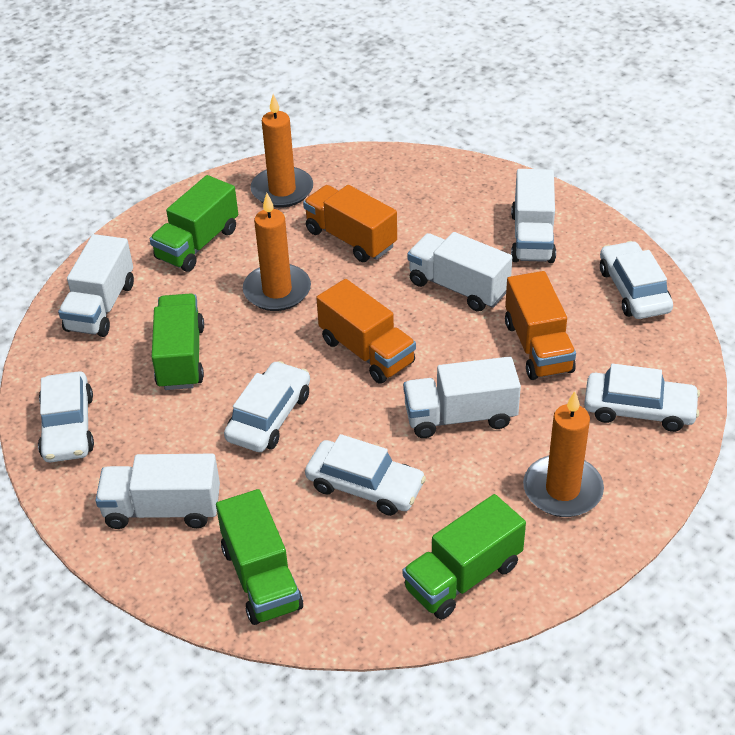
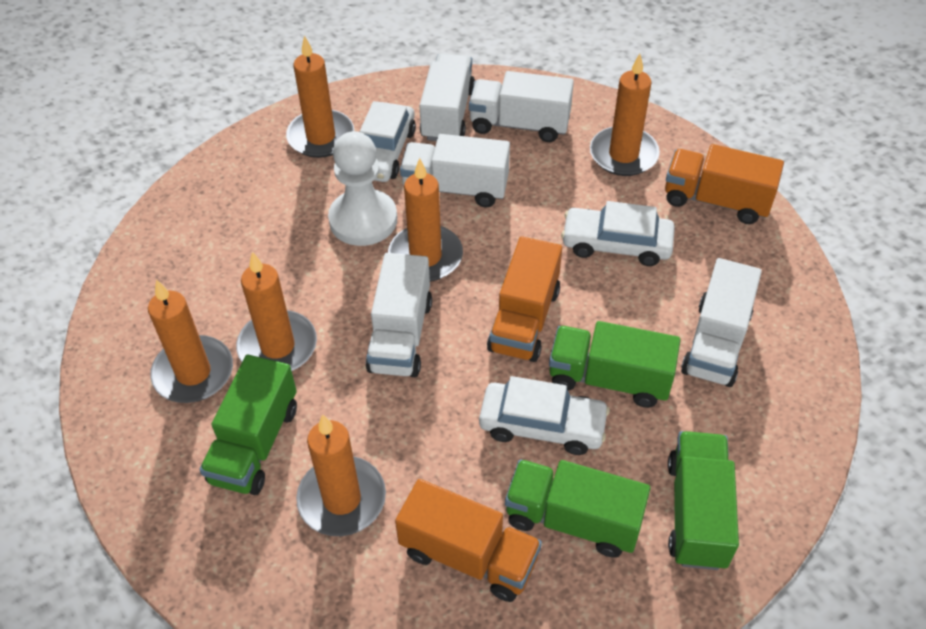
orange candle: [243,193,311,311] [250,94,313,208] [523,391,604,517] = 3 -> [148,279,233,403] [236,252,317,371] [286,36,354,158] [296,414,386,536] [388,158,463,282] [590,54,660,176] = 6
white car: [38,371,94,462] [224,361,310,452] [305,434,426,516] [584,364,700,432] [600,241,673,319] = 5 -> [360,101,416,182] [479,376,610,455] [561,201,675,266] = 3
white pawn: none = 0 -> [328,131,397,246] = 1

